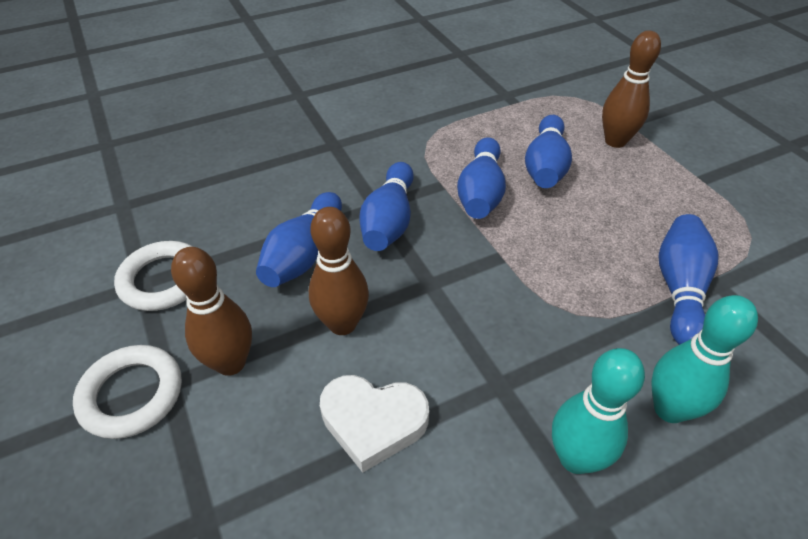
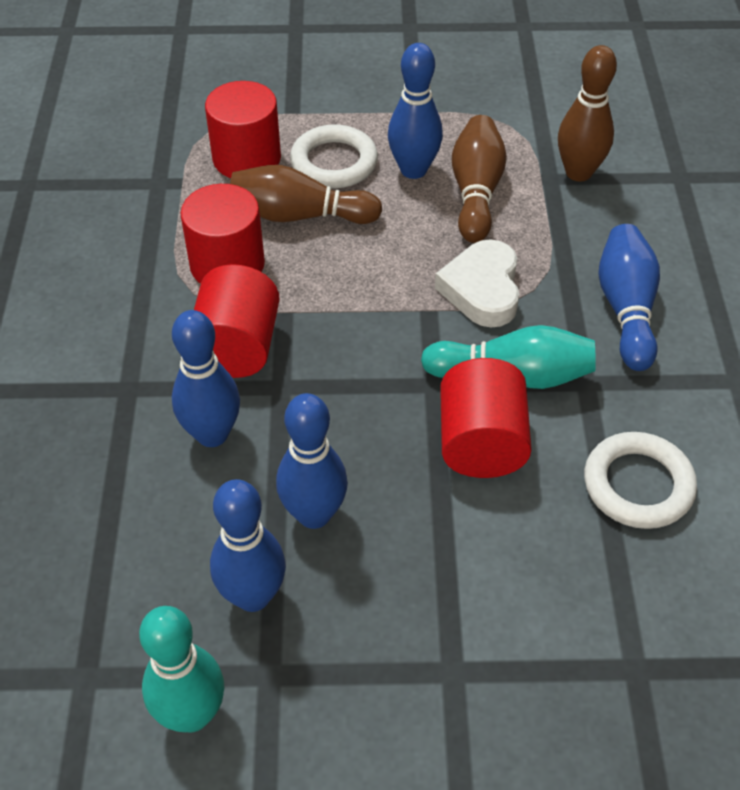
red cylinder: none = 0 -> [180,184,265,284] [194,264,280,378] [205,81,281,178] [440,358,532,478] = 4

